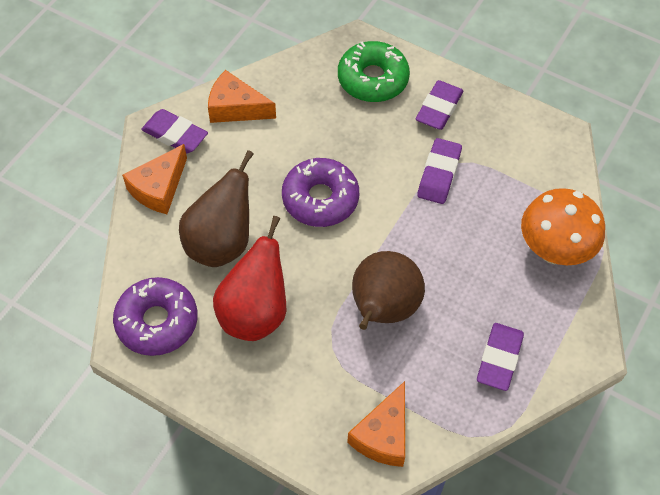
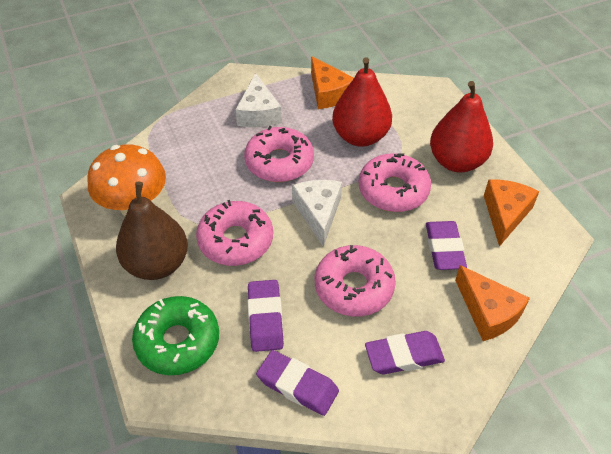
brown pear: [179,150,254,267] [352,251,425,330] = 2 -> [116,182,188,280] = 1
pink donut: none = 0 -> [196,200,273,266] [244,126,314,182] [315,245,396,317] [359,153,431,212] = 4
purple donut: [113,277,198,356] [282,158,359,227] = 2 -> none = 0
red pear: [213,216,286,341] = 1 -> [332,57,392,147] [430,81,493,172] = 2
white cheese: none = 0 -> [235,73,282,127] [292,180,342,247] = 2

